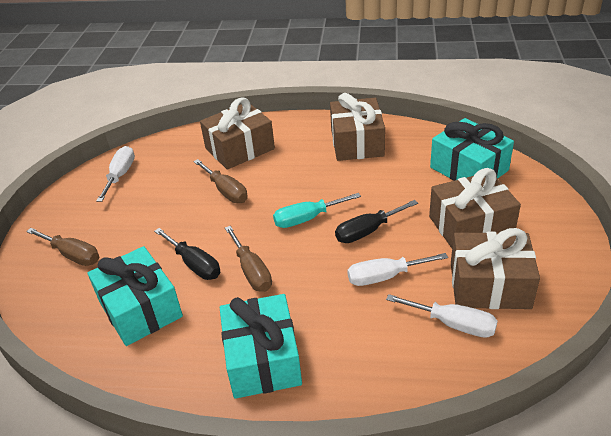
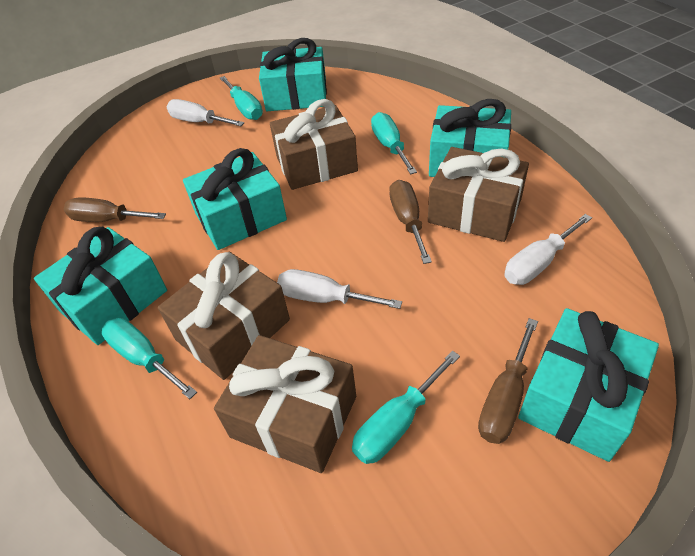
black screwdriver: [154,228,220,280] [335,200,418,243] = 2 -> none = 0
turquoise gift: [88,246,183,346] [220,294,302,399] [430,118,514,181] = 3 -> [34,227,167,345] [183,148,287,250] [259,38,327,111] [429,99,511,177] [518,308,659,462] = 5
turquoise screwdriver: [273,193,361,228] = 1 -> [101,318,197,399] [219,76,263,120] [352,351,460,464] [371,112,417,174] = 4

